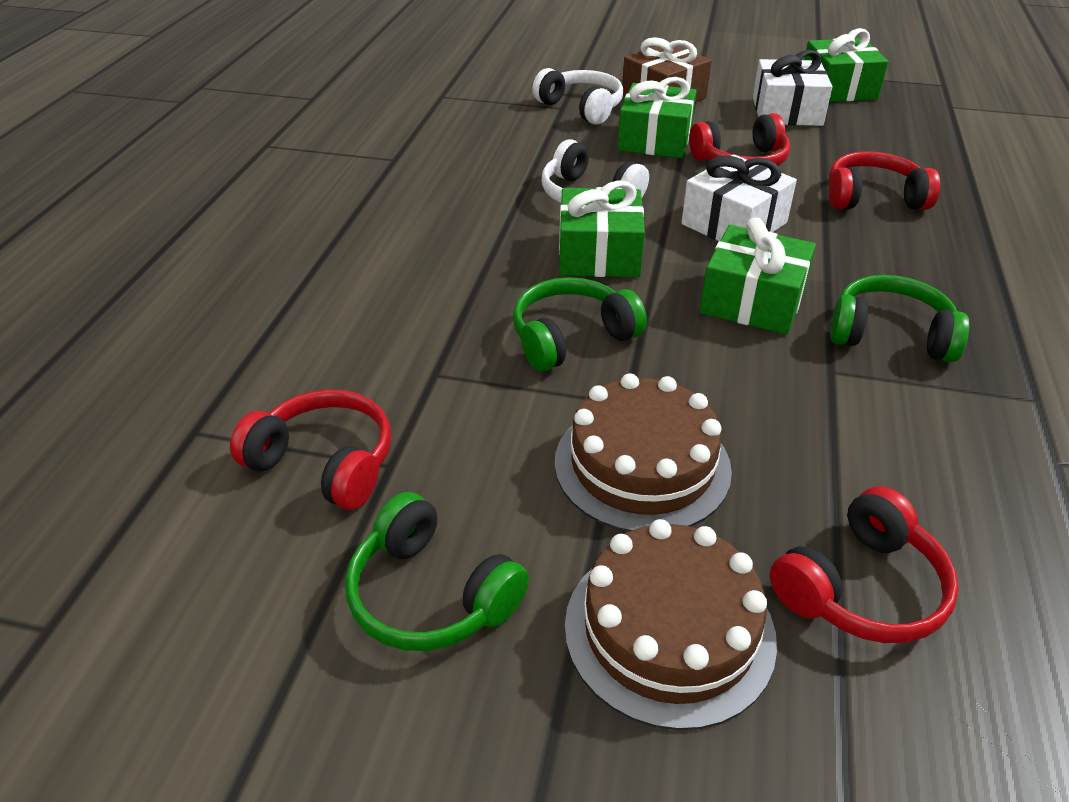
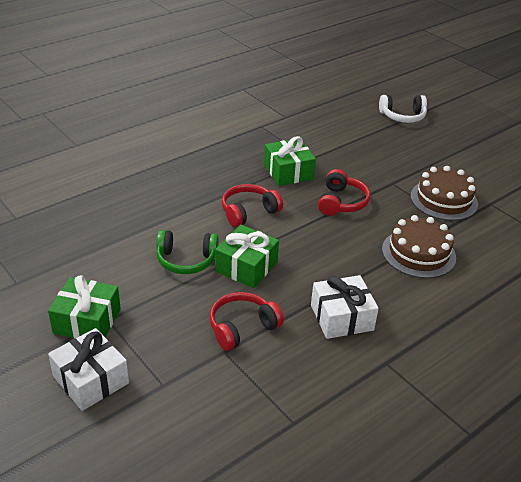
brown gift: [622,37,712,102] = 1 -> none = 0
green gift: [559,180,645,277] [617,77,696,158] [700,217,816,334] [804,28,889,102] = 4 -> [48,275,121,338] [215,225,279,288] [264,136,316,186] = 3
green headphones: [345,492,529,651] [513,277,647,371] [830,275,969,362] = 3 -> [156,230,219,274] = 1
red headphones: [230,389,391,510] [689,113,790,166] [770,486,959,643] [829,151,940,210] = 4 -> [209,292,284,351] [222,184,283,227] [318,169,370,216] = 3
white headphones: [532,68,623,125] [542,139,649,203] = 2 -> [379,95,427,123] = 1

